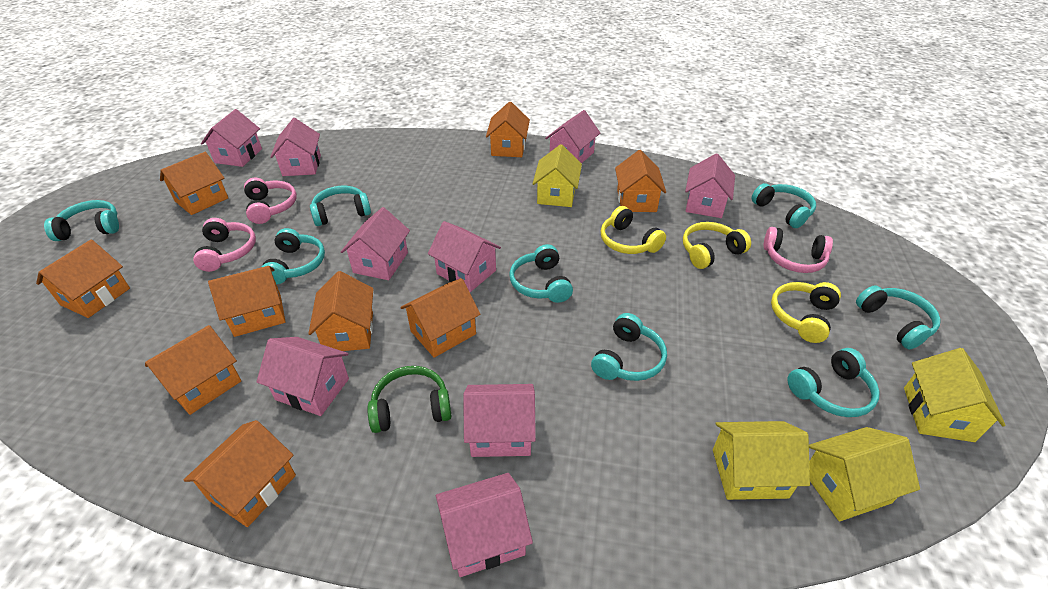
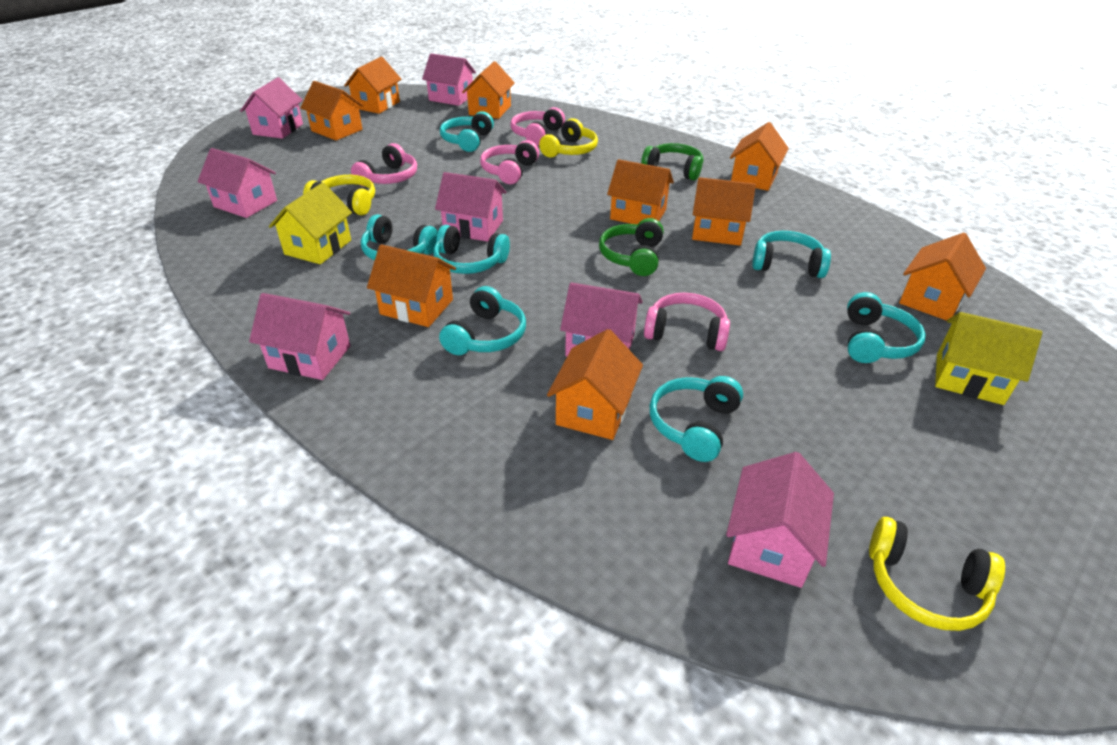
green headphones: [367,366,452,433] = 1 -> [599,218,664,276] [641,143,703,180] = 2
pink headphones: [193,218,256,272] [244,177,297,224] [764,227,833,273] = 3 -> [351,143,417,187] [480,140,539,184] [510,107,565,146] [644,293,730,351] = 4
pink house: [201,109,262,167] [257,337,349,416] [270,118,321,176] [341,207,410,280] [428,221,501,292] [436,473,533,577] [463,384,536,457] [545,110,600,164] [685,153,735,218] = 9 -> [198,148,277,218] [240,77,303,139] [249,293,350,380] [422,53,476,106] [435,172,506,242] [560,282,643,356] [726,452,834,588] = 7
turquoise headphones: [44,200,119,241] [262,228,325,284] [310,186,371,226] [509,244,573,303] [591,313,667,381] [752,183,816,228] [787,348,880,417] [856,285,941,349] = 8 -> [361,214,438,260] [433,225,510,274] [439,286,526,355] [440,111,494,152] [649,376,743,462] [752,231,831,278] [847,292,926,363] = 7
yellow house: [533,144,582,207] [713,421,810,500] [809,427,920,521] [904,348,1006,442] = 4 -> [269,182,352,264] [935,312,1042,405] = 2

